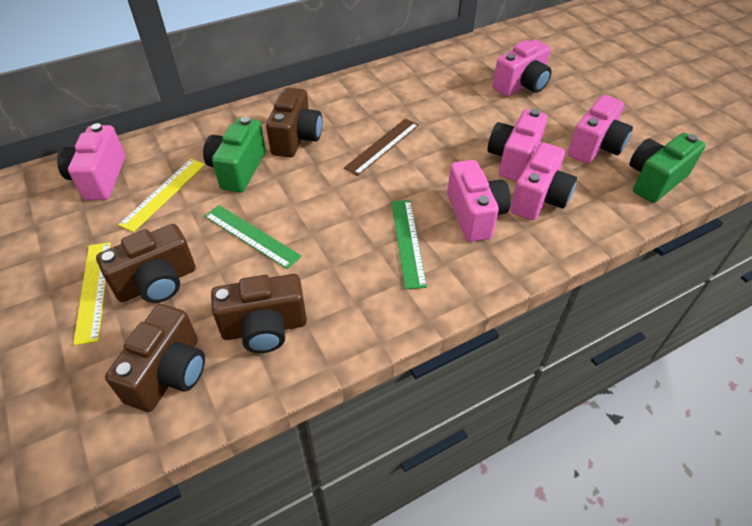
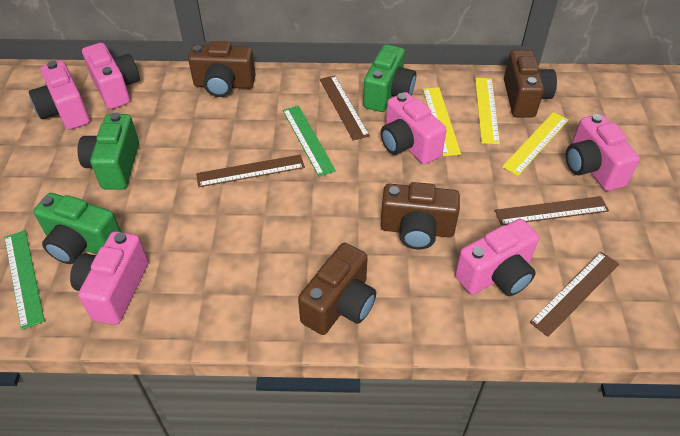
brown ruler: [344,118,419,176] = 1 -> [196,154,305,187] [320,75,370,141] [495,196,609,226] [530,252,619,337] = 4
green camera: [203,117,266,193] [630,133,705,203] = 2 -> [34,193,121,264] [78,113,139,189] [363,44,416,112] = 3
yellow ruler: [73,242,111,345] [118,159,205,232] = 2 -> [423,87,461,156] [475,78,500,144] [502,112,569,176] = 3

